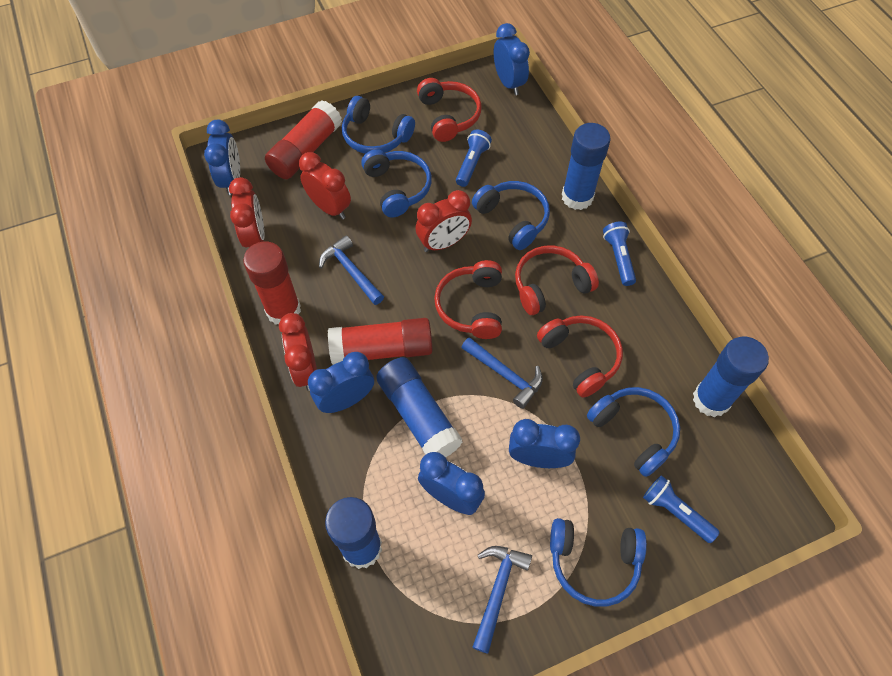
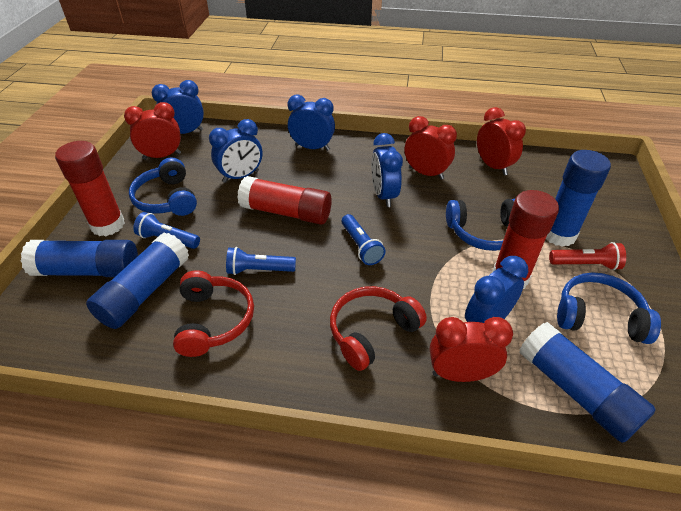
blue hammer: [319,235,384,305] [461,337,543,409] [472,546,532,654] = 3 -> none = 0
blue headphones: [342,96,415,154] [361,149,432,218] [472,181,550,250] [550,518,647,607] [587,387,680,477] = 5 -> [129,157,197,216] [446,199,515,251] [557,272,661,344] = 3
red flashlight: none = 0 -> [549,242,626,270] = 1
red headphones: [417,78,482,142] [434,260,502,339] [515,245,599,315] [537,316,623,398] = 4 -> [173,270,254,357] [330,286,427,371] = 2

